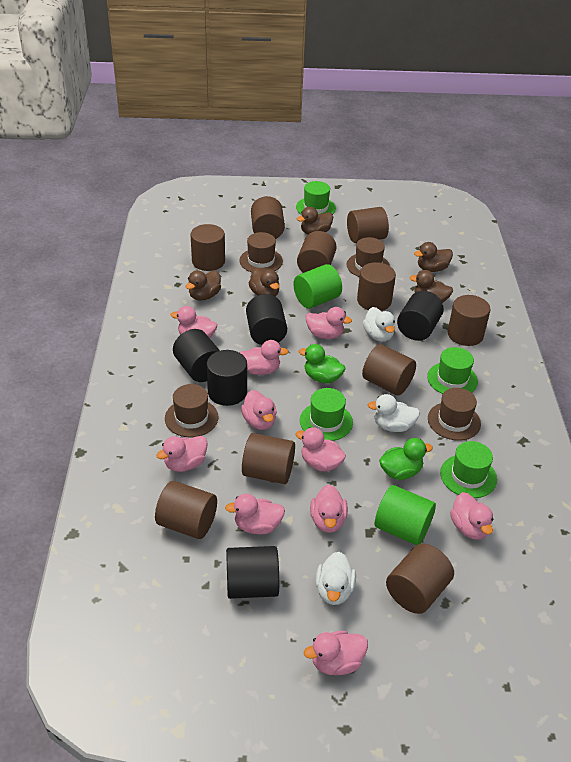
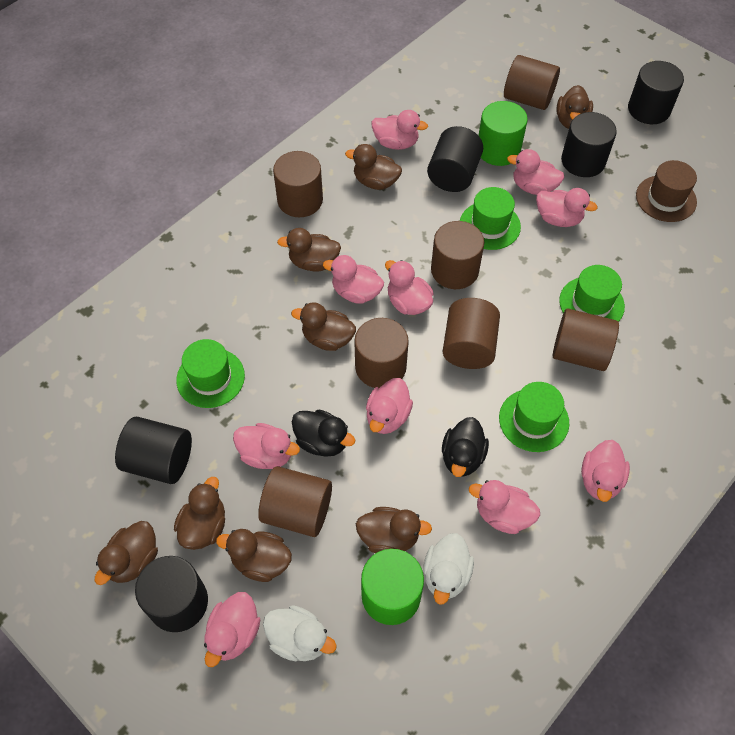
black duck: none = 0 -> [292,410,355,457] [442,417,489,477] = 2
brown cylinder: [155,481,217,539] [191,224,225,271] [242,433,295,484] [251,196,285,239] [297,231,337,273] [347,207,389,243] [357,262,396,311] [362,344,416,395] [386,543,454,614] [447,295,490,346] = 10 -> [258,466,332,537] [273,151,323,217] [354,318,409,388] [431,221,484,289] [442,298,500,369] [504,55,560,110] [553,308,619,371] = 7
brown duck: [186,270,221,301] [249,268,279,297] [297,207,333,234] [409,270,453,303] [414,242,453,272] = 5 -> [95,521,158,585] [174,477,225,550] [216,529,292,582] [277,228,341,272] [291,302,356,351] [345,144,402,190] [356,507,432,553] [556,85,593,129] = 8
brown hat: [165,384,218,437] [240,232,283,272] [347,237,390,277] [428,388,481,441] = 4 -> [636,160,697,222] = 1
green duck: [299,344,345,383] [379,438,433,480] = 2 -> none = 0
white duck: [315,552,356,605] [363,307,395,342] [368,394,420,432] = 3 -> [263,605,337,661] [423,533,474,605] = 2

